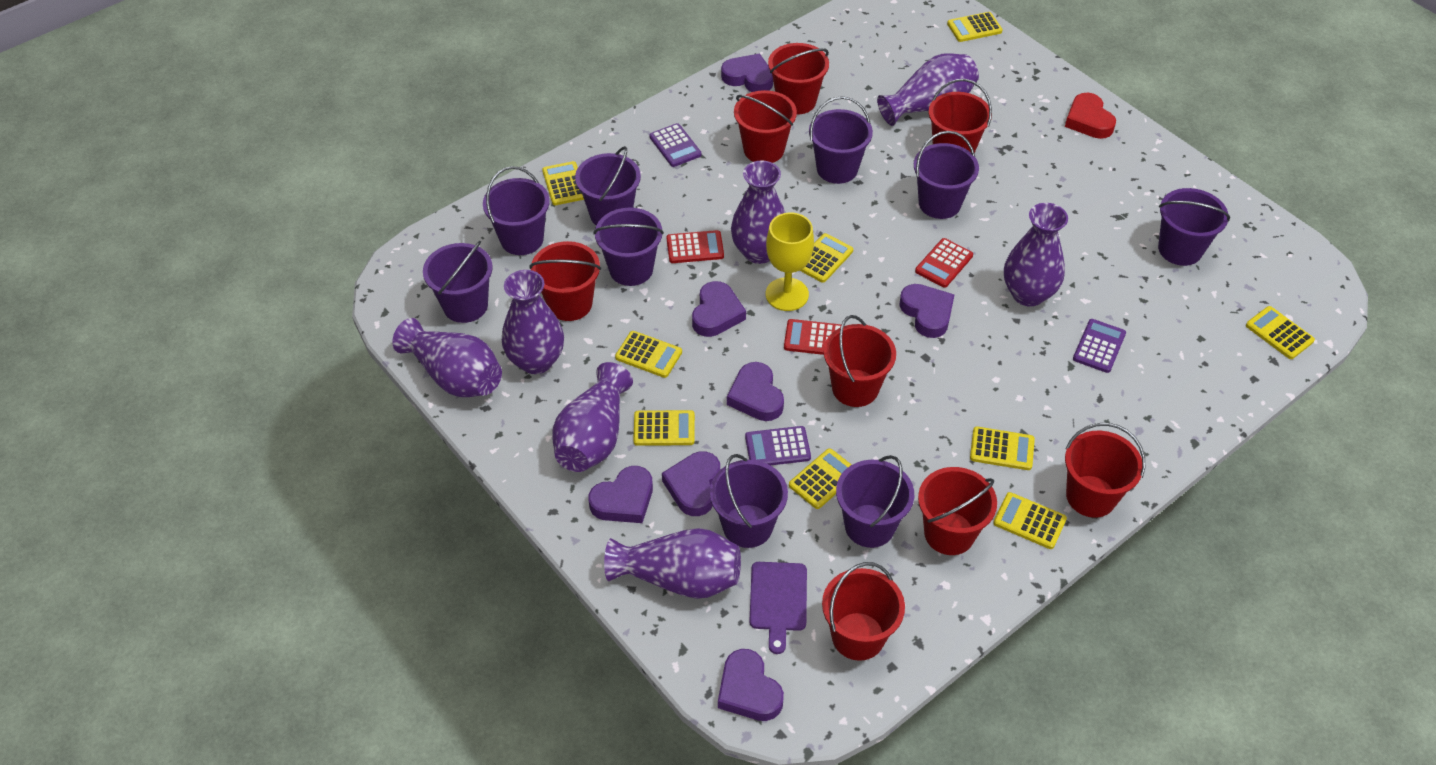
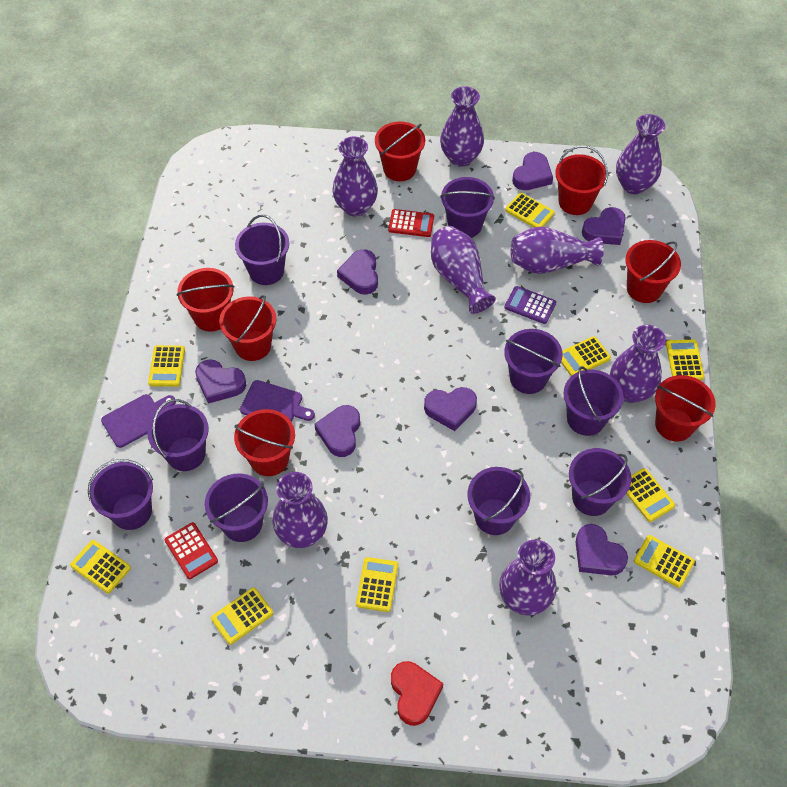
purple calculator: [649,123,702,167] [745,426,811,466] [1073,319,1126,373] = 3 -> [504,286,556,324] = 1
purple cutting board: [749,562,807,654] = 1 -> [101,394,176,448] [240,380,315,422] = 2
purple vase: [392,318,502,397] [502,270,564,374] [552,362,633,472] [604,528,741,599] [731,160,786,264] [877,53,979,126] [1004,203,1068,306] = 7 -> [272,472,328,548] [333,137,378,217] [431,226,496,314] [440,86,484,167] [499,540,557,615] [511,226,604,274] [610,325,666,403] [616,114,665,194] = 8
red bucket: [529,241,601,321] [734,90,797,163] [768,43,829,115] [822,562,905,661] [824,315,896,407] [918,467,997,555] [929,79,992,153] [1065,423,1145,518] = 8 -> [177,268,234,332] [219,295,276,361] [234,409,295,476] [375,121,425,181] [555,146,608,215] [626,240,681,303] [655,375,716,442] = 7
red calculator: [666,230,724,263] [784,319,841,355] [915,238,973,288] = 3 -> [165,522,218,579] [388,209,434,237] = 2
yellow goblet: [766,213,814,311] = 1 -> none = 0

